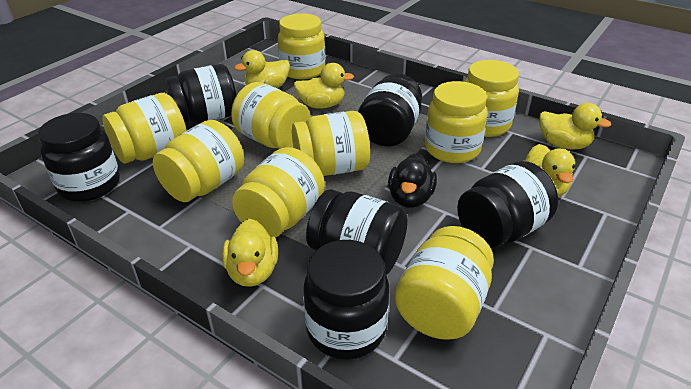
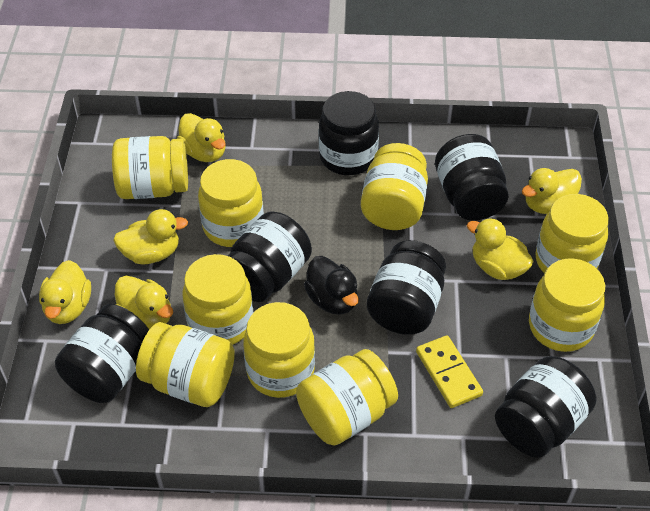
yellow domino: none = 0 -> [416,335,483,408] = 1
yellow duck: [222,218,278,287] [234,50,290,88] [294,63,354,109] [525,144,575,197] [539,103,611,150] = 5 -> [39,260,91,324] [113,209,188,264] [115,276,173,330] [177,113,226,162] [467,218,534,280] [522,168,582,214] = 6

